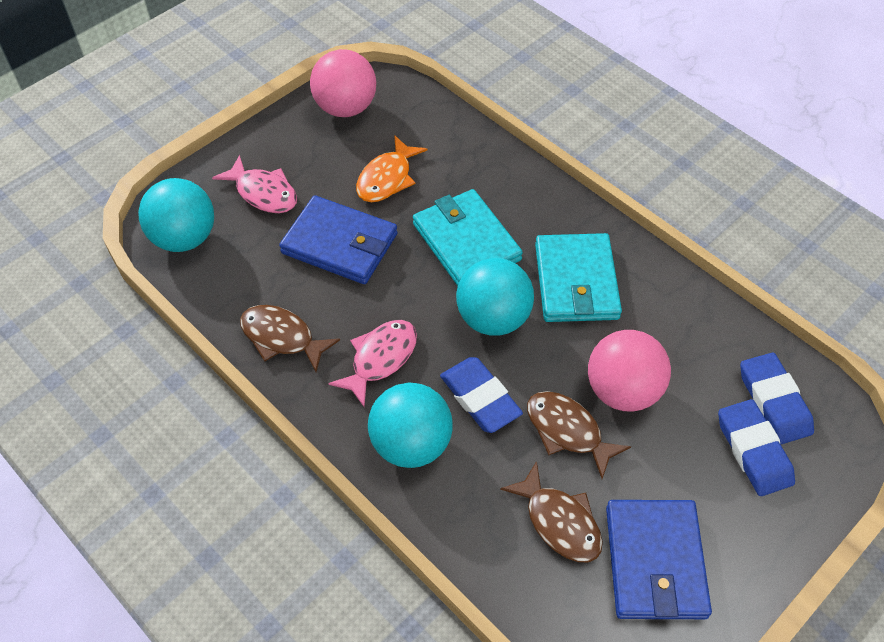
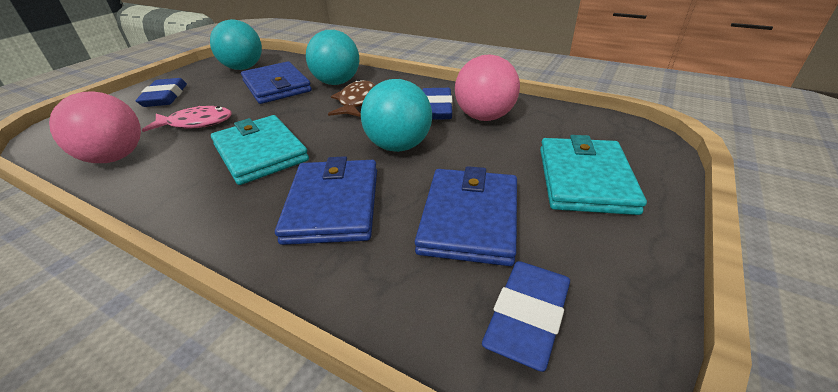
blue wallet: [279,195,398,284] [606,500,712,619] = 2 -> [241,61,312,104] [275,156,377,245] [415,166,517,266] = 3
brown fish: [240,305,340,372] [500,461,603,562] [527,391,631,479] = 3 -> [328,79,375,117] = 1
orange fish: [356,135,427,202] = 1 -> none = 0
pink fish: [212,155,297,213] [328,320,417,407] = 2 -> [142,106,232,132] = 1

